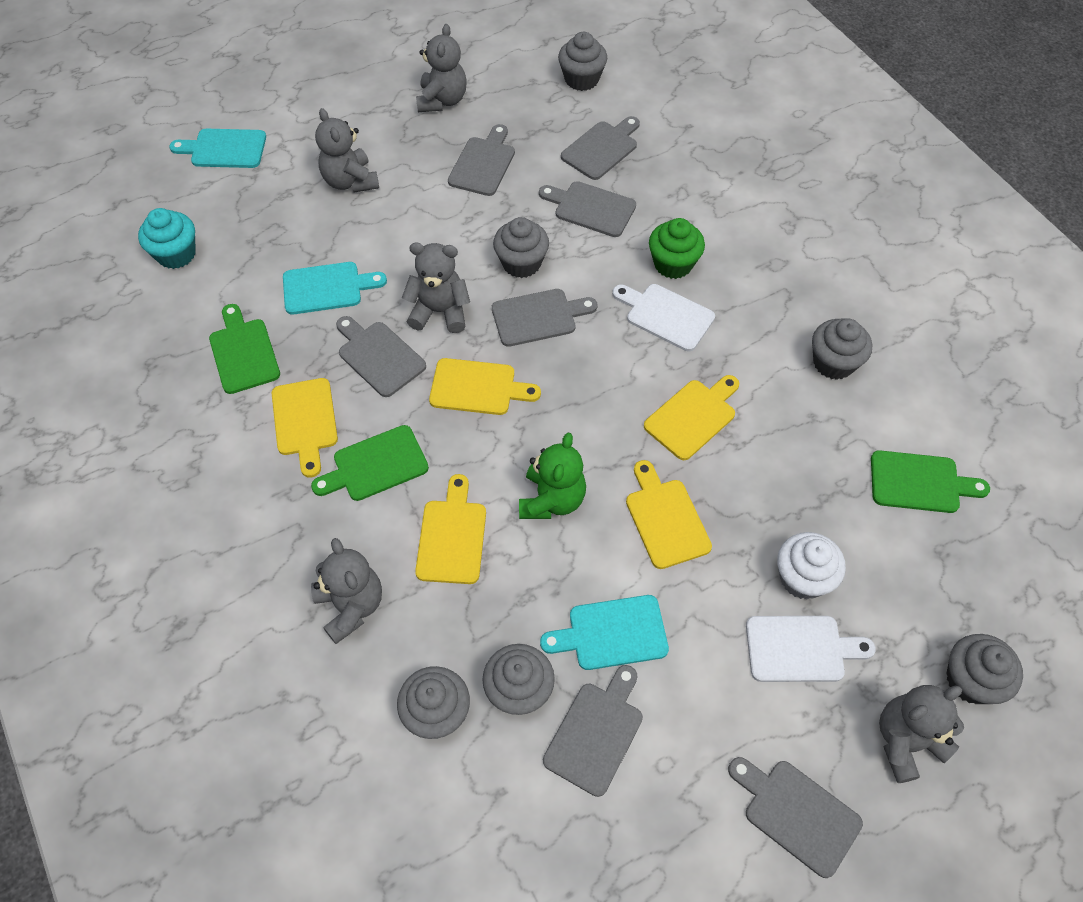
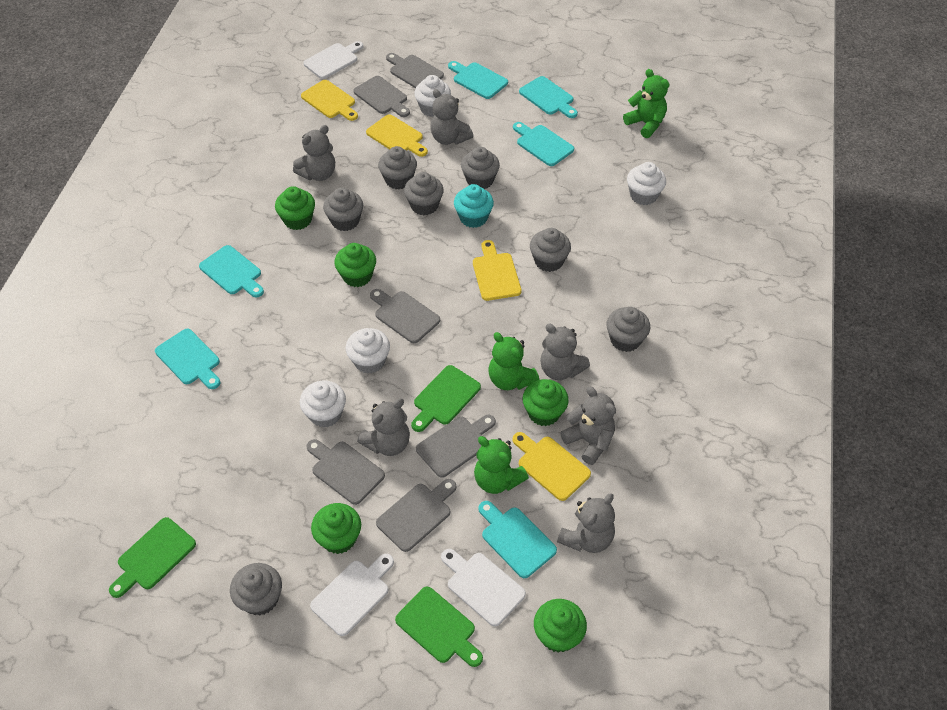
green cupcake: [649,218,705,279] = 1 -> [275,186,315,230] [311,503,361,554] [334,243,376,287] [522,379,569,426] [534,599,587,653] = 5
green teddy bear: [519,433,586,519] = 1 -> [474,436,529,494] [489,332,539,390] [623,69,669,138] = 3
grey cupcake: [397,666,470,739] [482,644,555,715] [493,217,549,278] [558,32,607,91] [812,318,872,380] [946,634,1023,704] = 6 -> [230,563,282,616] [323,187,363,231] [378,146,417,189] [404,172,444,215] [461,147,500,189] [530,228,571,272] [606,307,650,352] = 7
grey cutting board: [336,316,426,397] [448,124,515,196] [492,289,598,347] [539,181,636,237] [543,665,643,797] [561,116,640,180] [728,757,863,878] = 7 -> [306,439,385,505] [353,76,410,117] [370,289,440,343] [376,479,456,552] [386,53,444,88] [416,415,496,478] = 6
grey teddy bear: [311,538,382,644] [315,108,379,193] [402,242,470,333] [416,24,467,112] [879,685,964,783] = 5 -> [293,125,335,181] [357,398,410,456] [430,89,473,145] [540,324,590,380] [557,493,615,553] [560,387,616,465] = 6
turquoise cutting board: [169,129,266,168] [283,262,387,315] [540,595,669,670] = 3 -> [155,328,220,389] [199,245,264,298] [448,61,508,99] [478,501,557,578] [513,122,574,166] [519,76,578,118] = 6
white cupcake: [777,532,846,600] = 1 -> [300,381,346,428] [346,328,390,374] [414,75,451,117] [627,162,666,205] = 4
white cutting board: [612,284,715,351] [746,616,876,682] = 2 -> [303,41,363,79] [310,554,394,636] [441,549,526,626] = 3
yellow cutting board: [272,378,338,477] [415,474,486,584] [429,358,541,415] [626,460,712,569] [644,375,739,460] = 5 -> [301,80,358,121] [366,114,428,157] [473,240,522,301] [512,432,591,501] = 4

